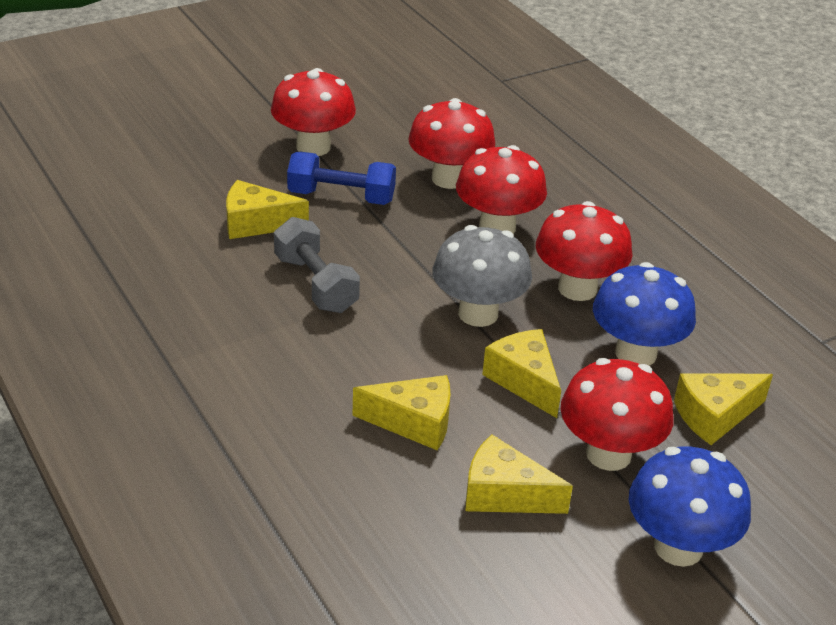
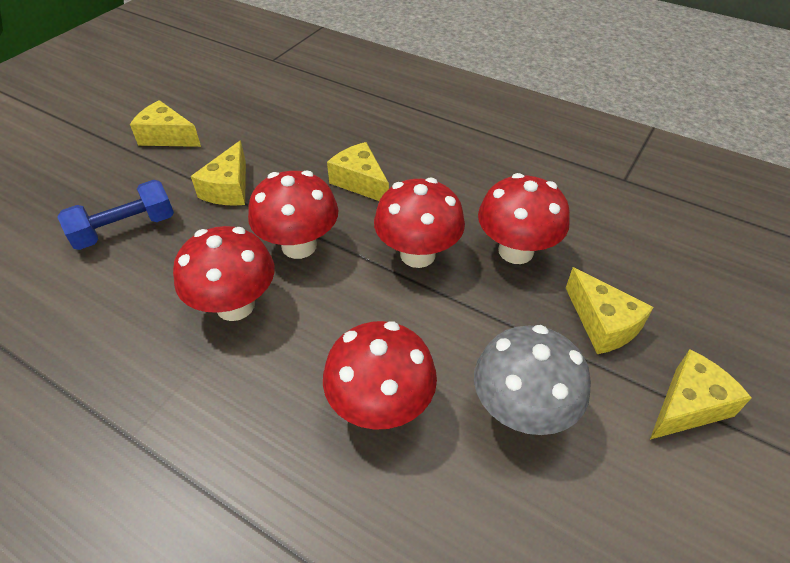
blue mushroom: [593,262,696,366] [629,447,751,567] = 2 -> none = 0
grey dumbbell: [274,217,360,313] = 1 -> none = 0

